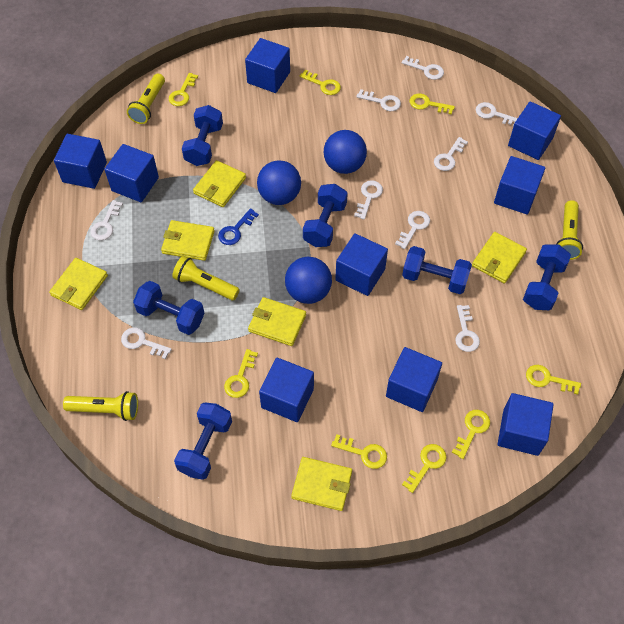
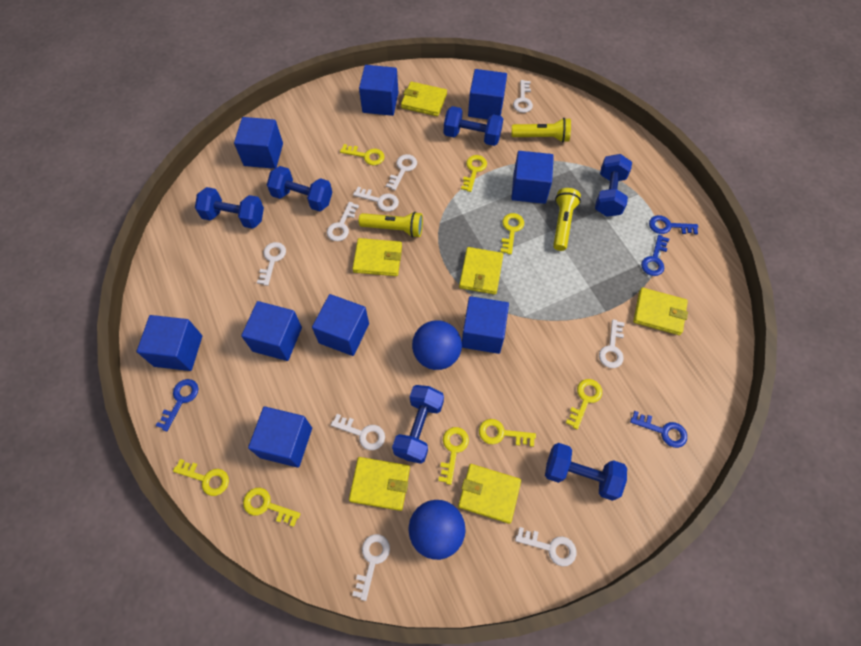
blue ball: [257,160,301,205] [285,257,332,304] [324,130,367,174] = 3 -> [409,500,465,560] [412,320,462,370] = 2
blue key: [218,208,259,245] = 1 -> [156,379,199,431] [630,411,687,448] [641,235,669,276] [649,215,698,234] = 4
yellow flashlight: [63,391,138,421] [127,74,165,124] [172,256,240,300] [556,200,583,260] = 4 -> [359,212,423,238] [512,118,571,143] [553,188,581,251] = 3

